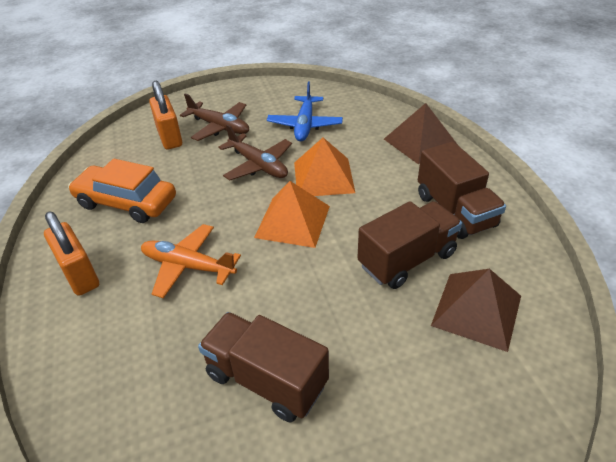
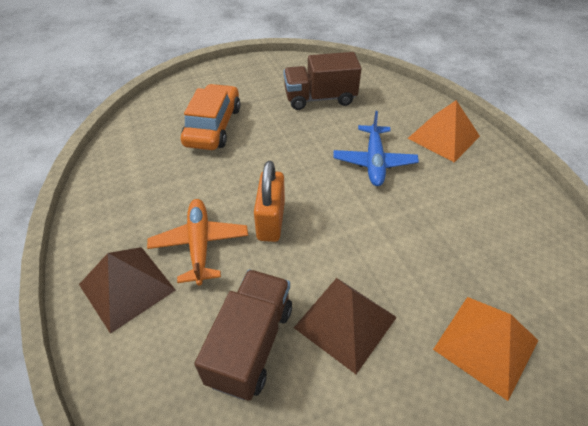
brown plane: [180,93,249,141] [219,124,292,180] = 2 -> none = 0
brown truck: [198,312,329,423] [358,201,462,289] [418,141,506,239] = 3 -> [194,269,292,401] [284,52,362,110] = 2
orange padlock: [44,211,99,296] [149,81,182,149] = 2 -> [254,161,285,242] = 1

